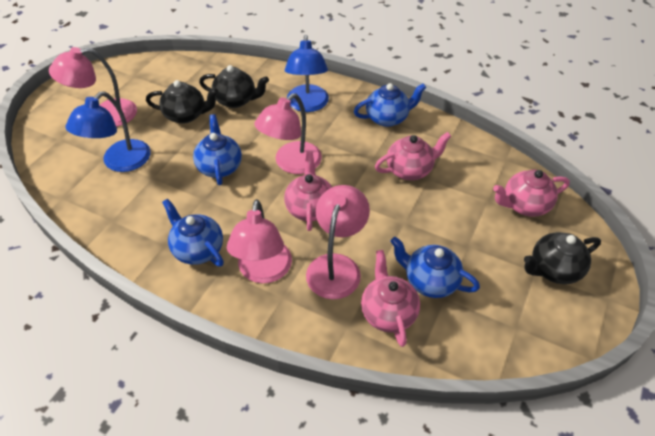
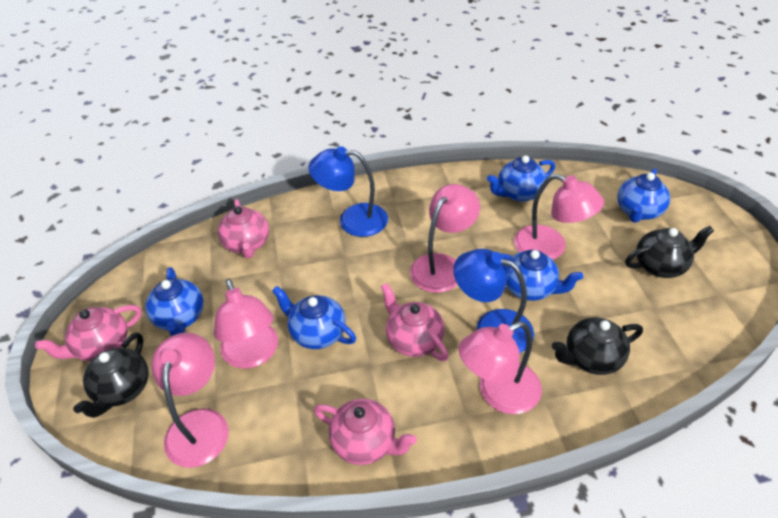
blue teapot: [162,199,224,267] [193,114,242,185] [354,83,426,127] [390,237,480,298] = 4 -> [145,267,204,336] [272,286,356,349] [487,155,555,202] [500,250,583,301] [617,168,670,223] = 5
pink lamp: [49,47,137,127] [227,199,292,283] [254,93,322,174] [306,185,370,299] = 4 -> [152,333,229,468] [214,279,278,369] [410,184,480,293] [459,322,542,414] [514,174,604,260] = 5

